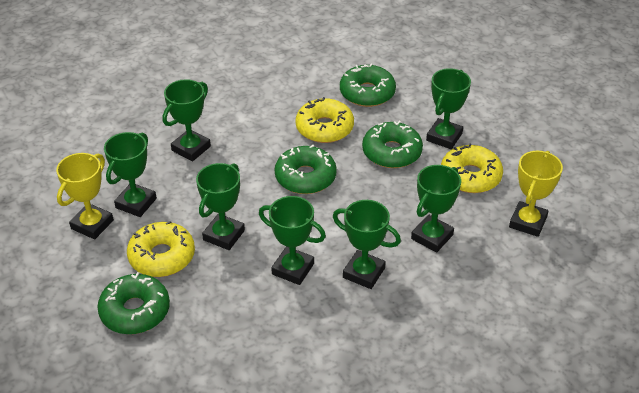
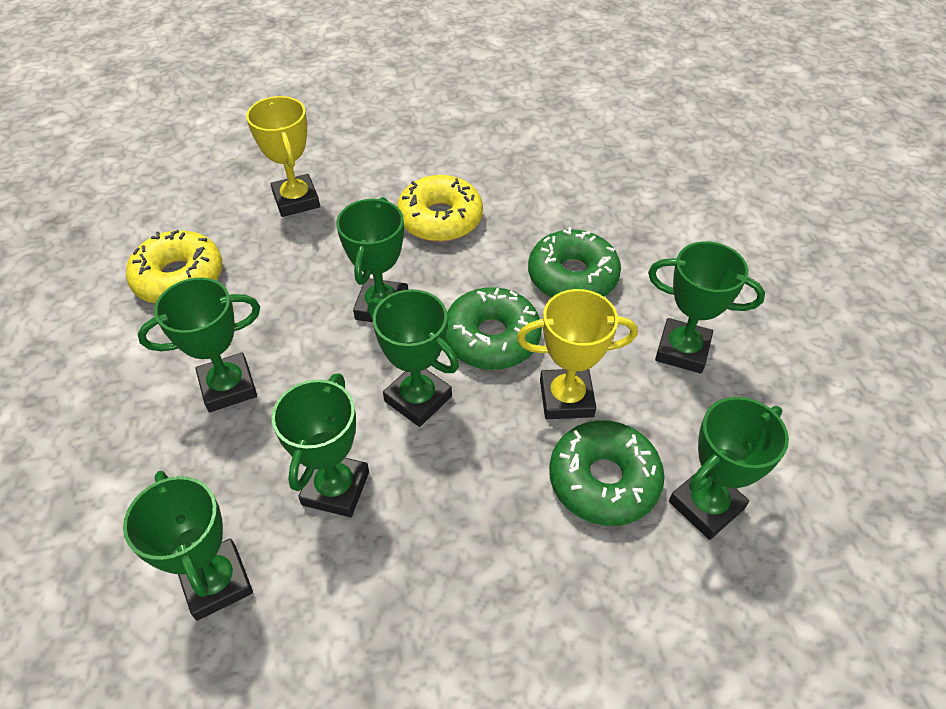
green donut: [97,272,170,334] [275,145,337,194] [340,64,396,107] [362,121,423,168] = 4 -> [445,287,542,370] [528,227,621,298] [549,420,665,526] = 3
yellow donut: [127,221,195,277] [296,97,354,143] [441,144,503,193] = 3 -> [126,230,222,304] [397,175,483,242] = 2

